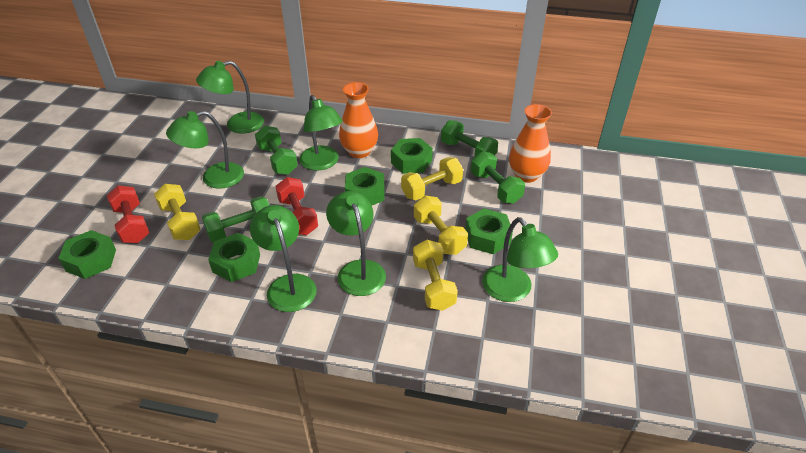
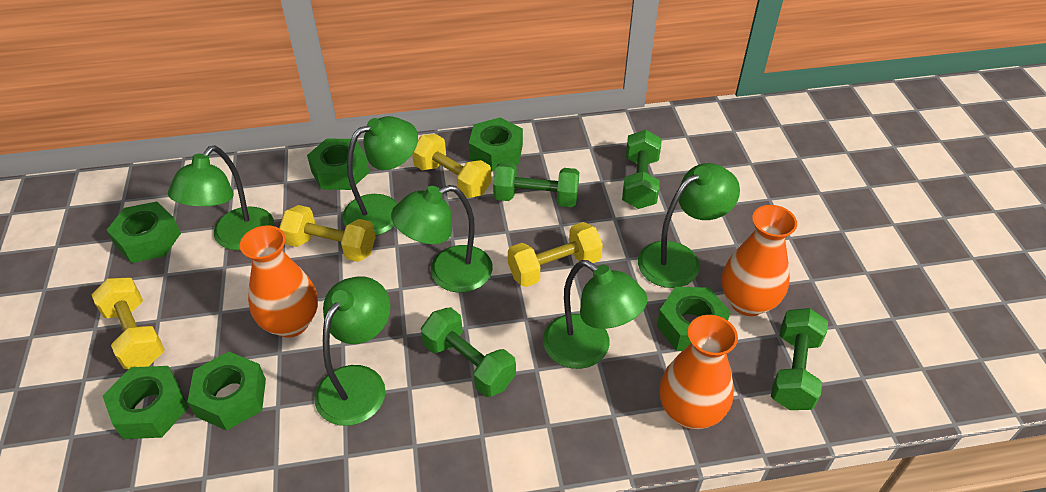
green nut: [58,230,116,279] [208,233,260,282] [345,167,384,205] [391,138,433,174] [465,208,513,254] = 5 -> [103,366,189,439] [106,202,181,263] [188,352,266,430] [307,139,369,190] [469,117,523,171] [657,287,731,351] = 6
orange vase: [339,82,378,158] [509,104,552,183] = 2 -> [240,225,318,338] [659,315,738,429] [722,205,797,316] = 3
red dumbbell: [107,185,149,243] [275,177,318,235] = 2 -> none = 0

